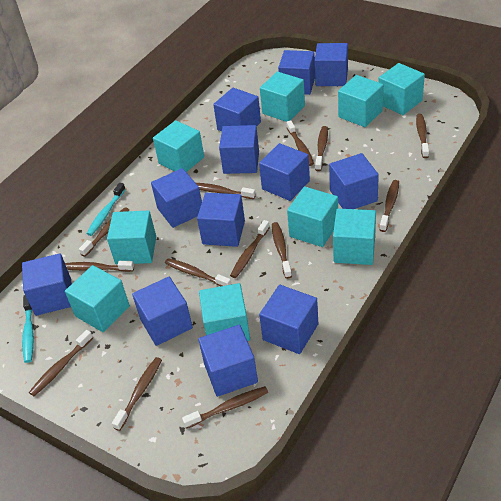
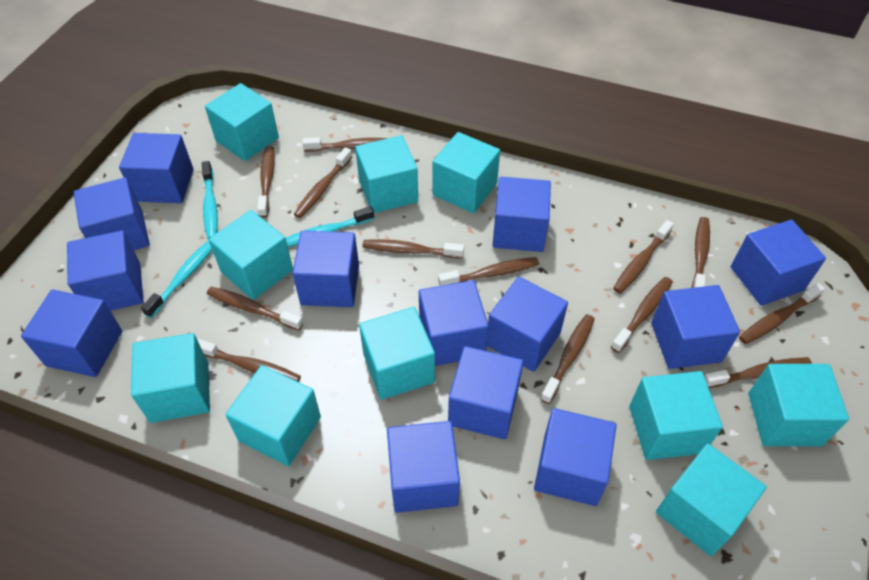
blue cube: [22,253,72,316] [132,277,193,346] [151,168,202,228] [197,193,245,247] [198,325,258,397] [213,88,261,132] [219,125,259,174] [259,143,310,201] [259,285,318,354] [278,50,315,95] [314,43,348,86] [329,153,379,209] = 12 -> [21,290,122,377] [67,231,144,311] [74,177,150,250] [119,133,194,203] [292,231,359,307] [387,421,460,513] [419,280,489,366] [448,346,523,440] [487,277,568,372] [492,177,551,252] [534,408,617,506] [651,285,740,369] [731,220,826,306] = 13
turquoise cube: [65,265,130,332] [107,210,156,264] [153,120,204,172] [199,283,250,341] [260,71,305,122] [287,187,338,247] [333,209,376,265] [338,75,384,127] [378,63,425,115] = 9 -> [131,333,210,423] [205,83,279,161] [209,210,293,300] [225,365,321,466] [355,135,418,213] [359,307,435,400] [433,132,500,213] [629,371,723,460] [656,444,766,556] [748,364,849,446] = 10
turquoise toothbrush: [22,295,34,363] [87,183,126,236] = 2 -> [141,240,212,318] [202,161,218,239] [286,206,374,247] = 3

